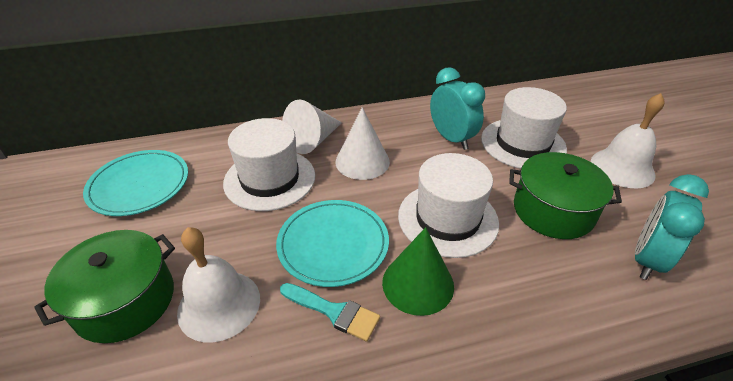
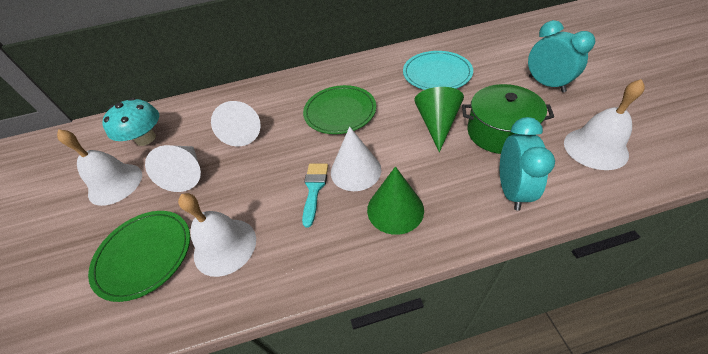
green cone: [382,227,454,316] = 1 -> [367,166,424,235] [414,87,464,152] = 2
green plate: none = 0 -> [88,211,190,302] [303,85,376,134] = 2
green pot: [34,230,175,343] [509,152,622,239] = 2 -> [462,84,554,154] = 1
turquoise mushroom: none = 0 -> [102,98,159,146] = 1
turquoise plate: [83,150,188,216] [276,200,389,287] = 2 -> [403,51,473,90] = 1
white bell: [177,227,260,342] [591,93,665,189] = 2 -> [57,129,142,206] [178,193,256,277] [564,79,645,170] = 3
white cone: [282,99,342,154] [335,107,390,180] = 2 -> [145,145,201,192] [211,101,261,147] [331,127,381,191] = 3
white hat: [223,118,315,211] [398,153,499,258] [481,87,567,169] = 3 -> none = 0

